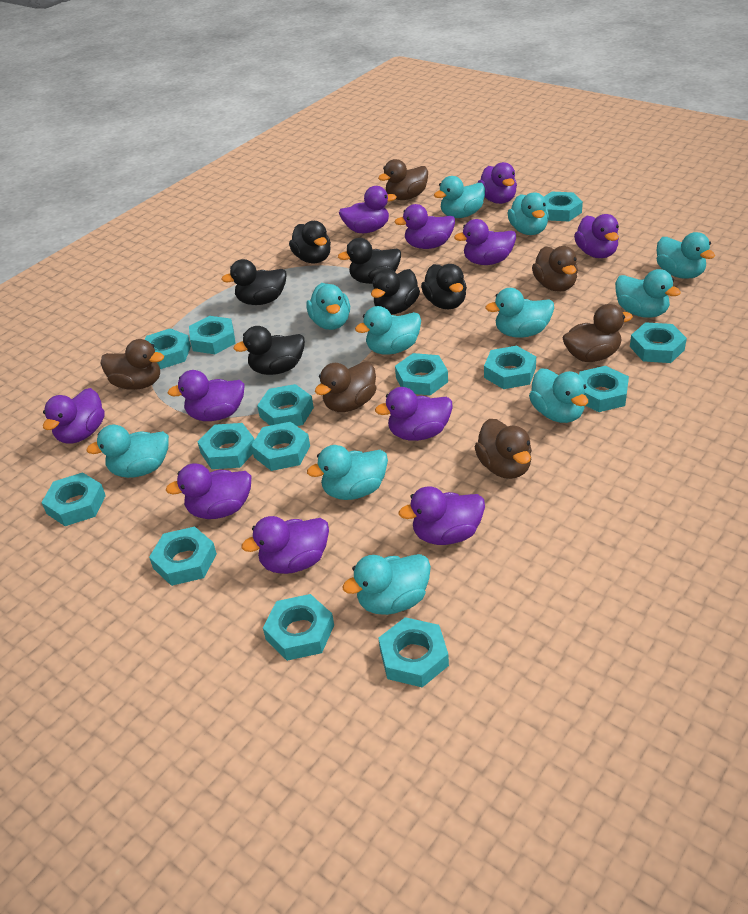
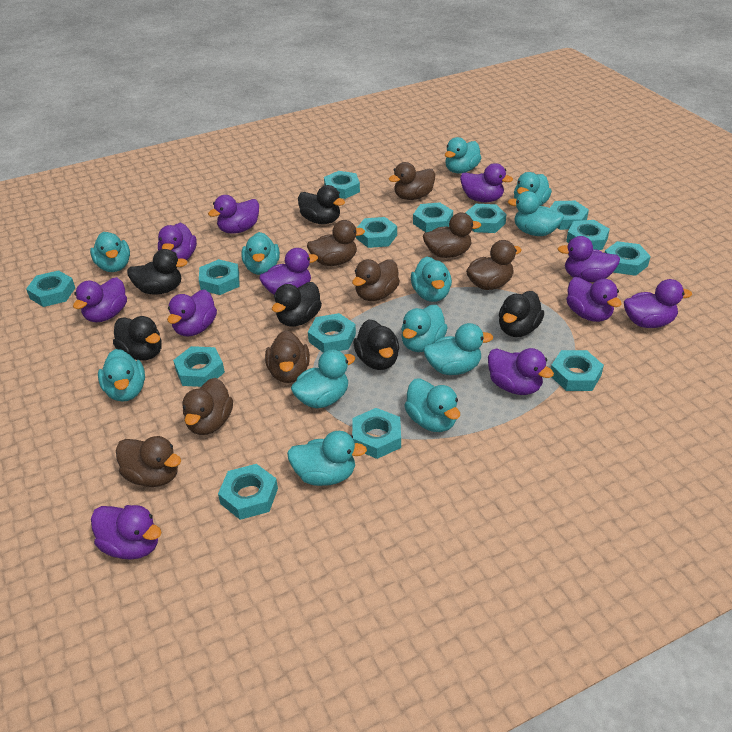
brown duck: [100,339,164,390] [315,362,376,412] [378,159,428,200] [474,419,532,479] [532,246,578,292] [562,304,633,362] = 6 -> [116,436,181,487] [182,378,233,435] [265,330,310,383] [307,220,365,266] [352,259,400,301] [389,162,435,200] [423,213,481,258] [466,240,521,290] = 8
turquoise duck: [86,425,169,478] [306,283,350,330] [307,445,388,500] [342,554,431,615] [355,306,421,355] [434,176,485,218] [485,288,554,338] [507,193,549,235] [529,369,588,423] [615,269,681,317] [656,232,715,279] = 11 -> [90,232,130,272] [98,349,145,402] [241,232,280,275] [287,431,367,486] [291,350,355,408] [401,305,448,352] [404,379,460,432] [411,256,452,302] [423,323,493,375] [445,137,481,174] [508,191,564,236] [514,172,552,206] = 12

